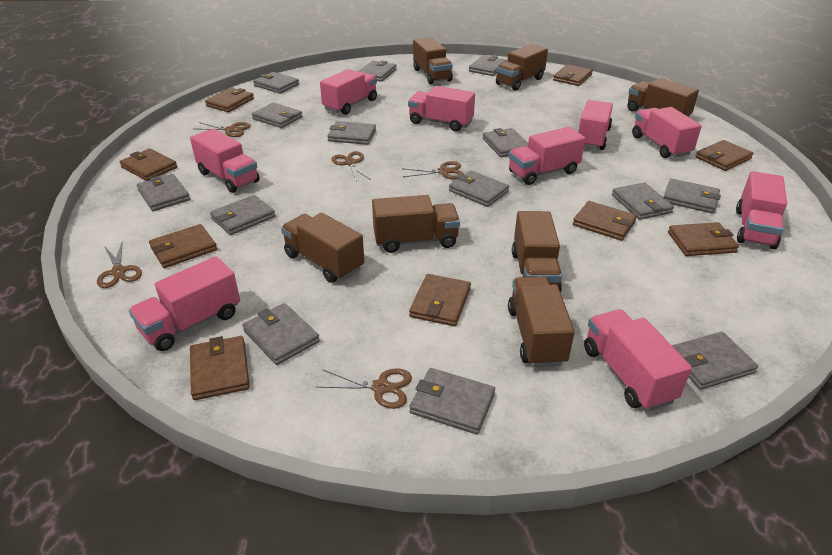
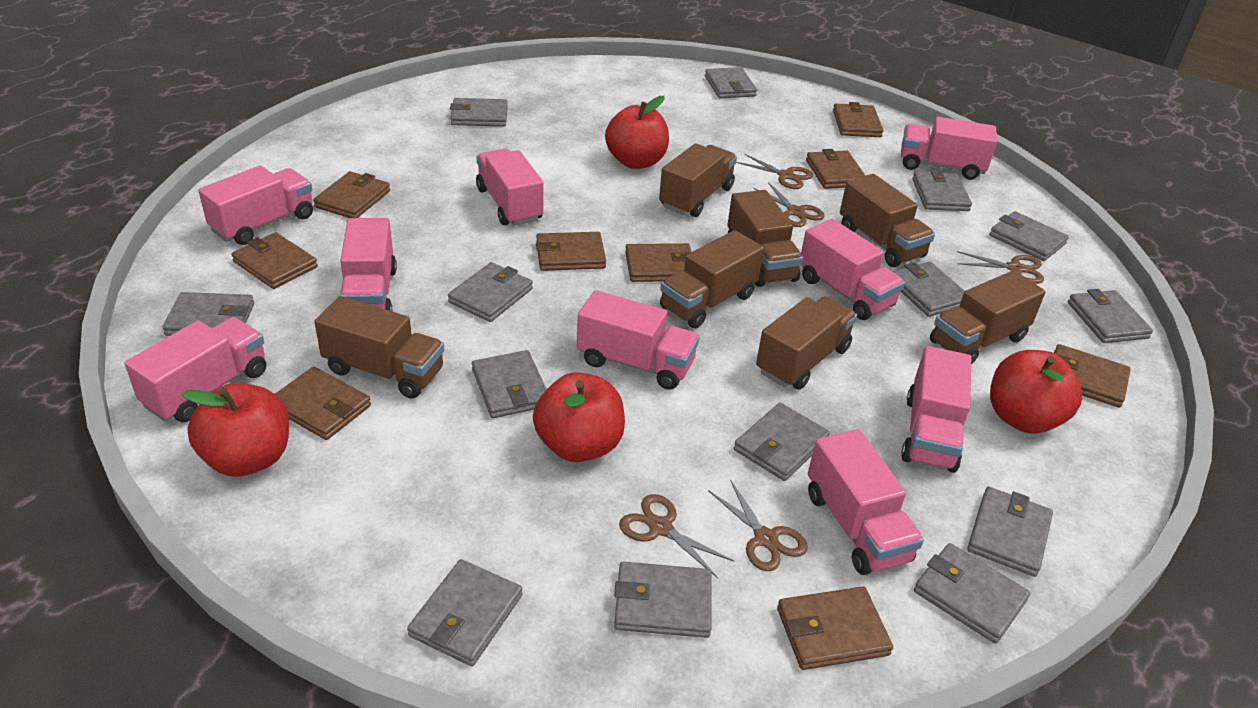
red apple: none = 0 -> [182,383,289,477] [533,372,625,462] [605,96,669,169] [990,350,1082,434] = 4

